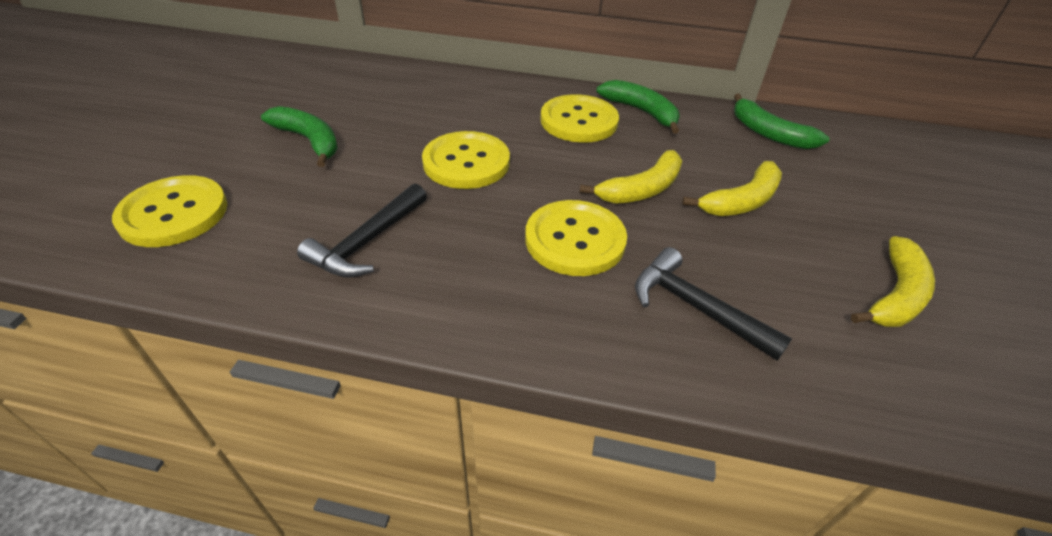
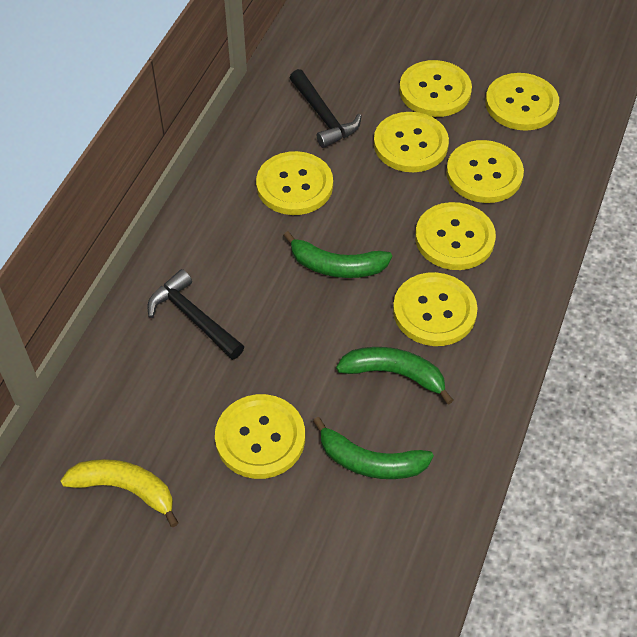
yellow banana: [579,150,682,203] [682,161,782,216] [851,236,935,327] = 3 -> [60,459,178,527] = 1
yellow button: [112,175,227,247] [422,131,510,189] [525,200,627,276] [540,94,619,143] = 4 -> [215,394,305,479] [256,151,333,215] [374,112,449,172] [393,272,478,346] [399,60,472,117] [415,202,496,270] [446,140,524,203] [485,73,559,131] = 8

